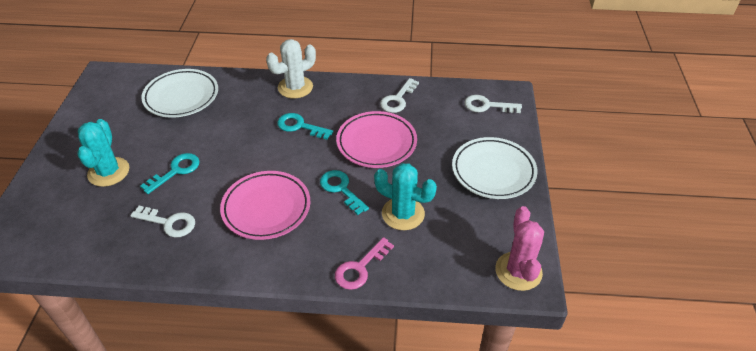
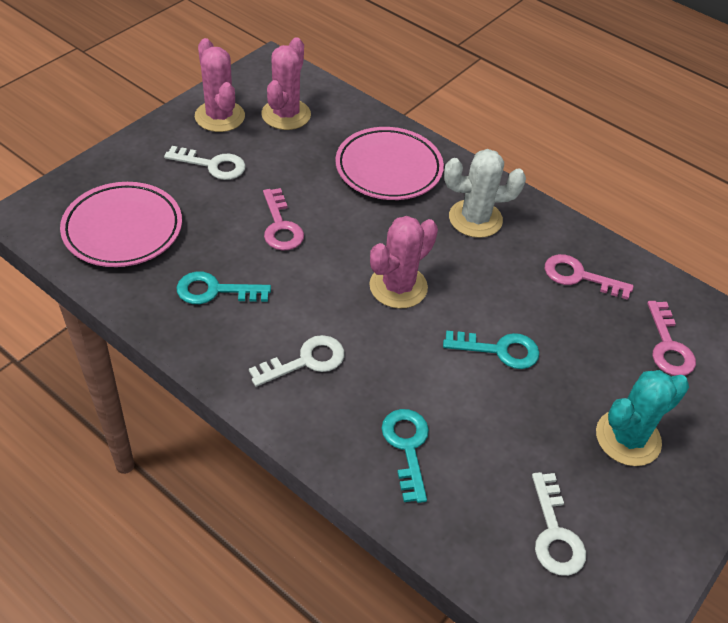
pink cactus: [495,206,544,291] = 1 -> [195,38,245,132] [261,37,311,130] [369,216,438,309] = 3
pink key: [335,237,394,290] = 1 -> [263,188,304,251] [545,254,634,300] [647,301,696,376] = 3
turquoise cactus: [77,119,129,187] [374,163,437,230] = 2 -> [596,370,689,466] = 1
white plate: [141,69,218,118] [452,137,538,199] = 2 -> none = 0

